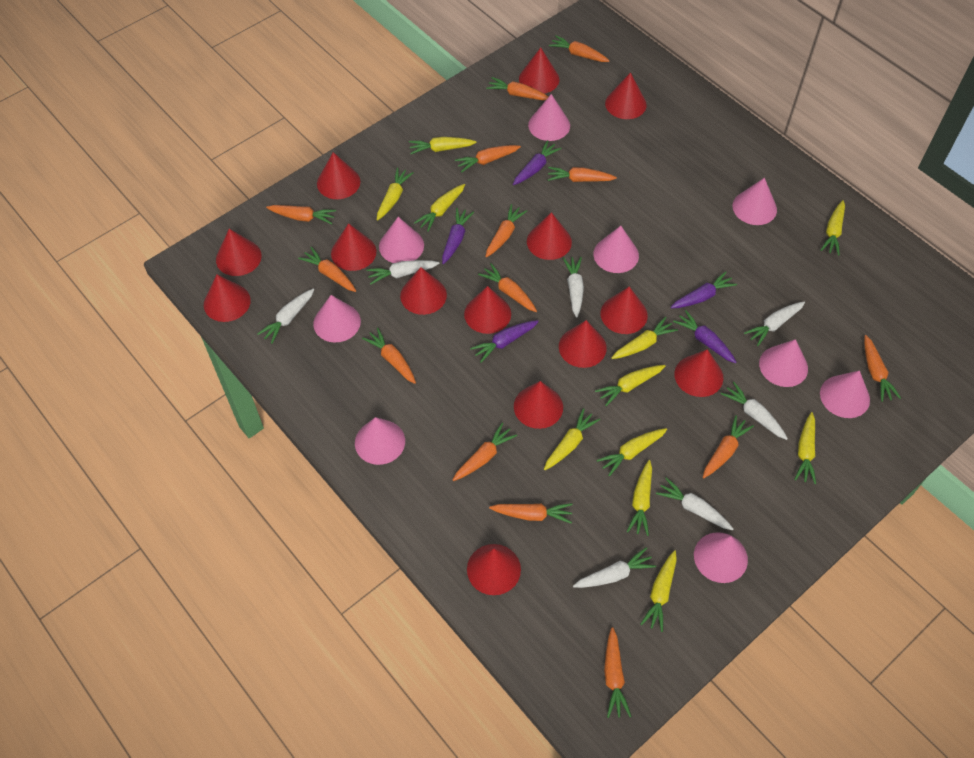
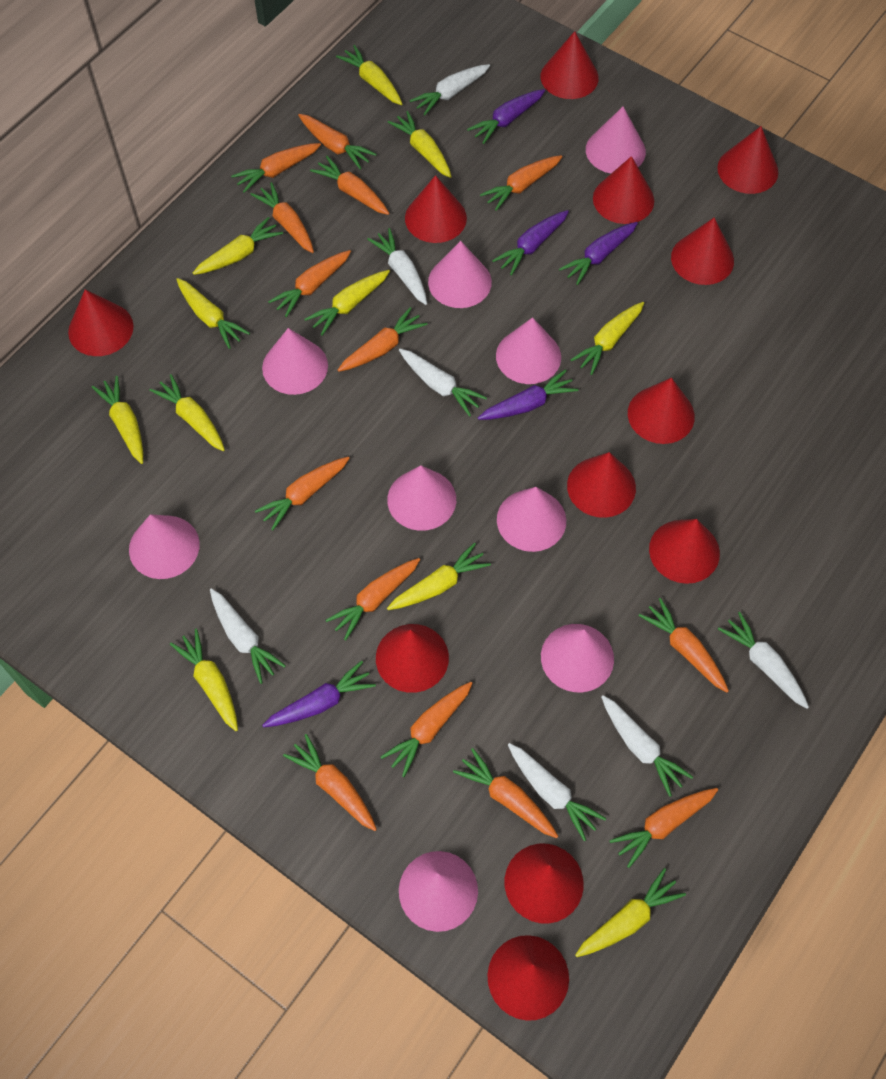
red cone: [204,274,251,322] [216,229,262,276] [317,152,360,199] [331,223,376,271] [400,267,447,315] [464,286,511,334] [467,544,521,595] [514,381,563,429] [519,47,559,94] [527,212,572,260] [559,320,607,368] [601,287,648,334] [605,72,647,119] [674,349,723,397] = 14 -> [68,289,134,356] [376,624,449,693] [405,175,467,243] [487,935,569,1021] [505,844,584,924] [540,31,599,99] [567,452,636,518] [593,156,654,224] [628,378,695,444] [649,519,720,584] [671,217,734,285] [717,126,778,194] = 12

